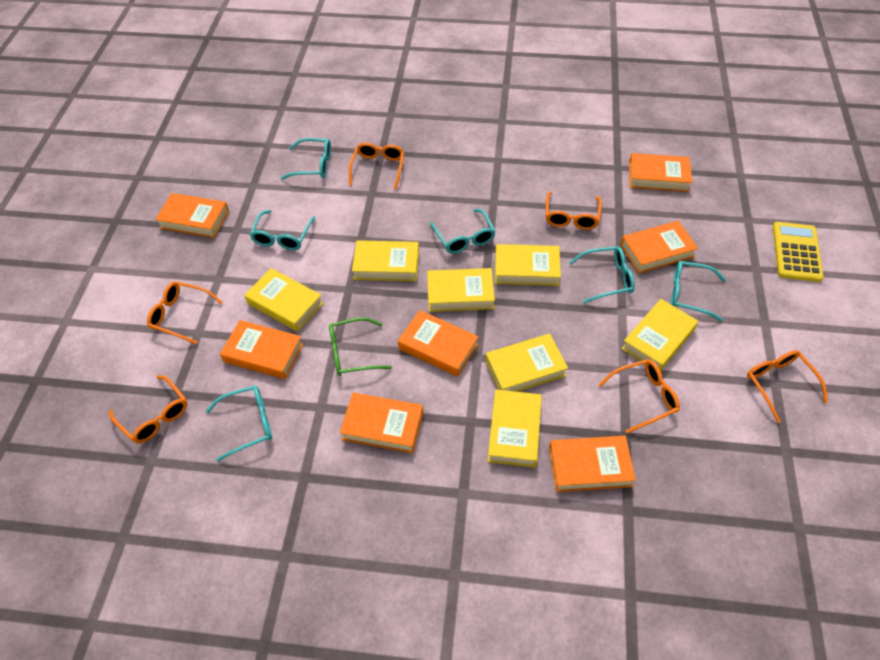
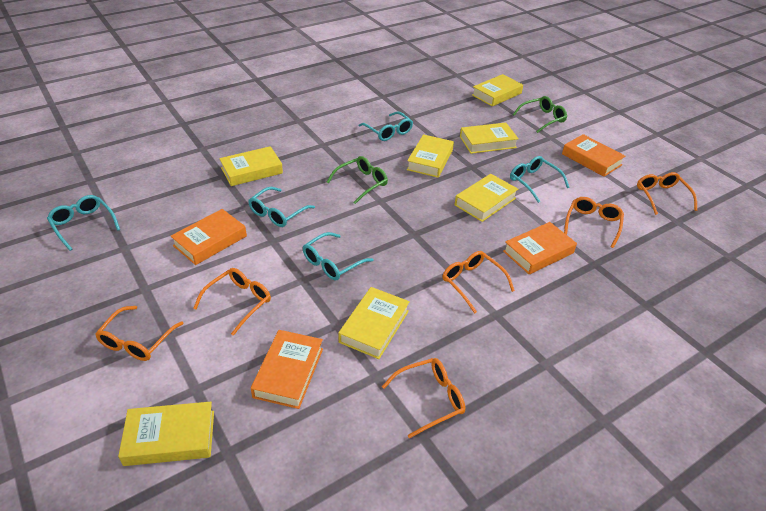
green glasses: [329,317,392,376] = 1 -> [327,156,388,204] [513,96,567,133] = 2
orange book: [155,193,229,238] [220,320,303,379] [340,393,423,453] [398,310,479,377] [549,436,636,492] [620,221,698,274] [629,153,692,192] = 7 -> [171,209,247,265] [251,330,323,409] [503,222,577,274] [562,134,625,177] = 4
turquoise glasses: [206,385,272,461] [250,210,315,250] [281,138,331,180] [430,209,496,254] [569,246,635,304] [671,261,726,322] = 6 -> [47,195,120,251] [248,187,315,227] [303,232,374,281] [358,112,413,141] [510,156,569,203] = 5
yellow calculator: [773,222,824,282] = 1 -> none = 0

